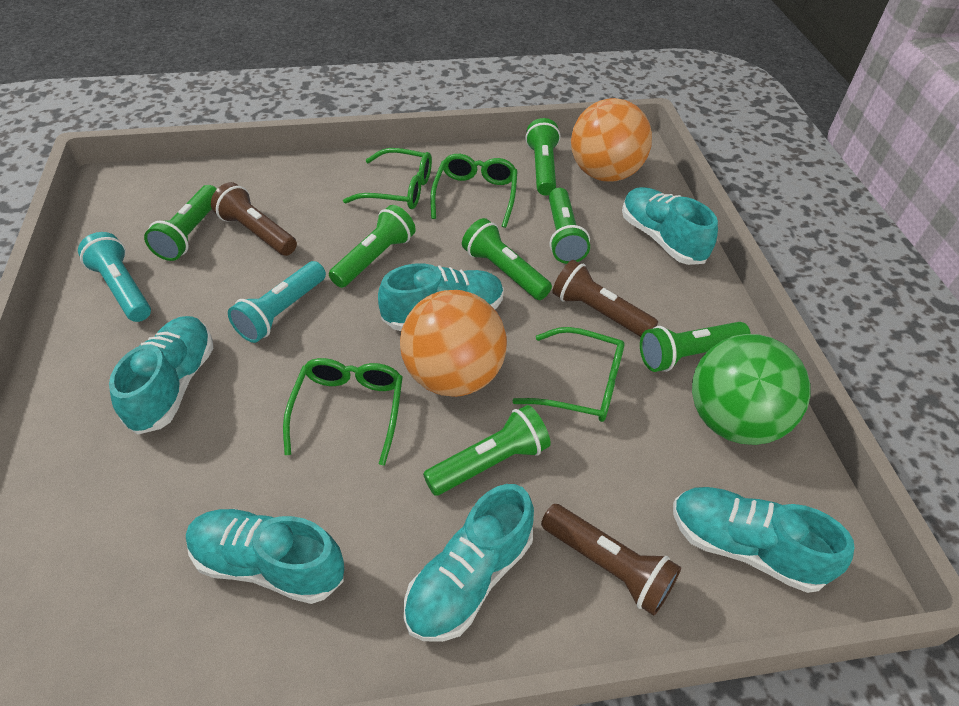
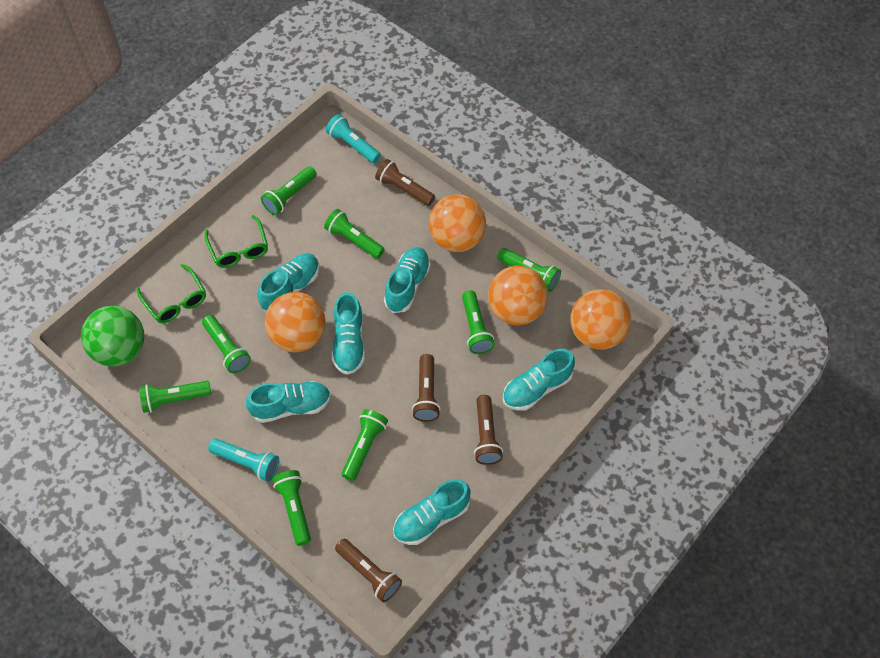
brown flashlight: [211,182,297,256] [541,504,681,616] [552,260,658,337] = 3 -> [335,539,402,602] [375,159,435,206] [412,354,441,422] [474,395,503,465] = 4
green flashlight: [144,185,217,261] [329,205,416,288] [423,405,551,496] [462,218,552,300] [525,118,560,196] [549,188,590,264] [640,322,751,372] = 7 -> [139,381,211,413] [202,315,251,373] [261,166,317,215] [273,470,311,546] [324,209,385,259] [342,409,388,481] [462,290,495,354] [497,248,561,292] = 8
green glasses: [283,358,403,466] [343,148,432,209] [430,154,518,228] [513,327,625,422] = 4 -> [137,264,206,323] [204,215,268,268] = 2
orange ball: [400,290,507,397] [571,98,652,182] = 2 -> [265,292,326,352] [429,194,486,252] [488,266,548,325] [570,289,631,350] = 4

